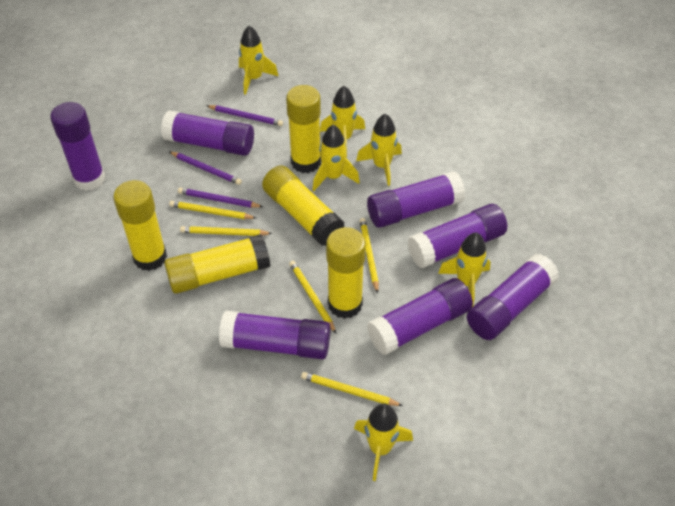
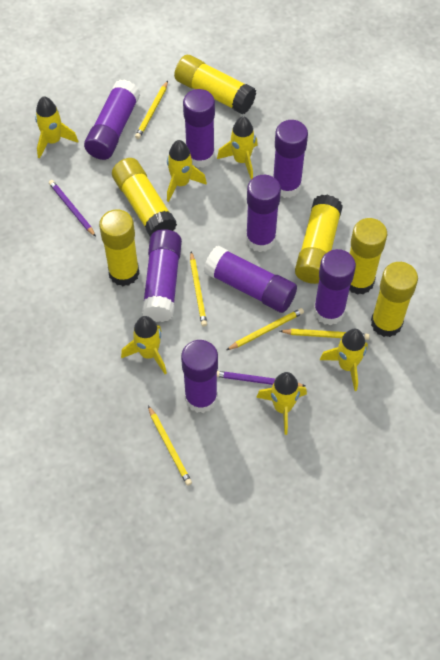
purple glue stick: [50,102,105,191] [161,110,254,156] [219,311,330,359] [367,171,465,228] [367,278,473,355] [407,204,507,268] [467,254,559,340] = 7 -> [84,79,140,160] [142,229,182,322] [181,340,218,413] [183,89,215,168] [204,246,297,313] [246,175,281,252] [273,120,308,198] [314,249,356,325] = 8
purple pencil: [169,151,242,185] [178,188,263,208] [207,105,283,126] = 3 -> [49,180,96,237] [217,371,305,387] = 2
yellow glue stick: [113,180,167,271] [164,234,270,294] [262,165,345,246] [286,85,321,173] [326,227,366,319] = 5 -> [99,209,140,286] [112,158,177,237] [174,55,256,114] [295,195,343,284] [349,218,387,295] [371,262,418,337] = 6

